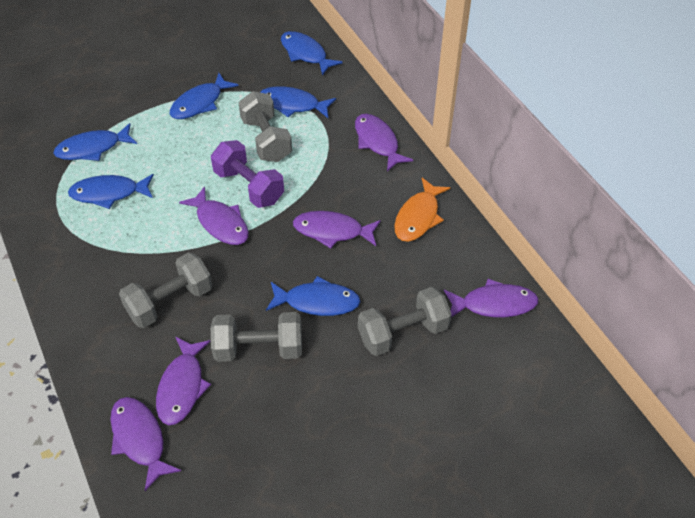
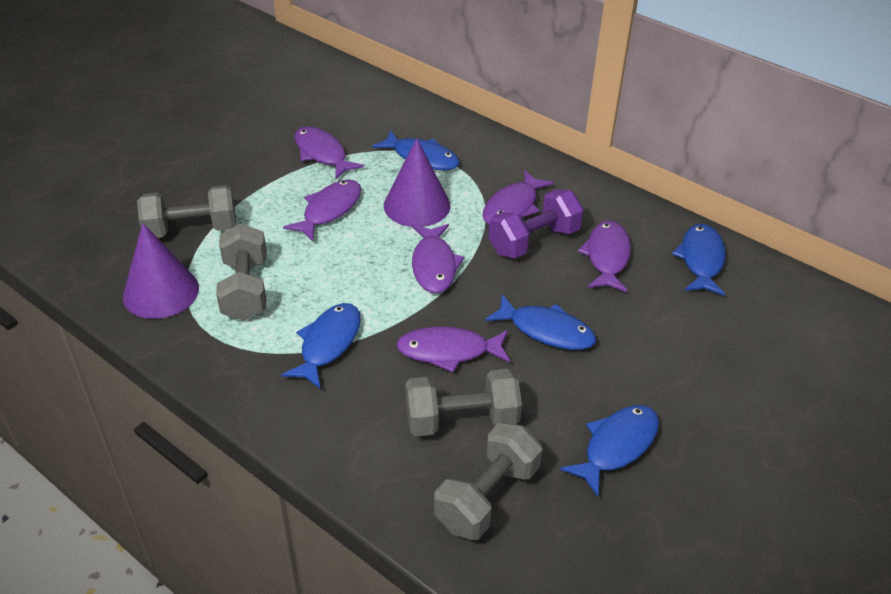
blue fish: [53,123,137,161] [68,174,154,209] [170,73,238,119] [260,86,336,118] [266,276,361,316] [281,31,343,76] = 6 -> [281,303,361,389] [372,130,460,170] [485,294,596,350] [560,405,659,497] [672,224,725,296] = 5
orange fish: [394,178,450,242] = 1 -> none = 0
purple cone: none = 0 -> [123,223,199,319] [384,138,450,227] = 2

